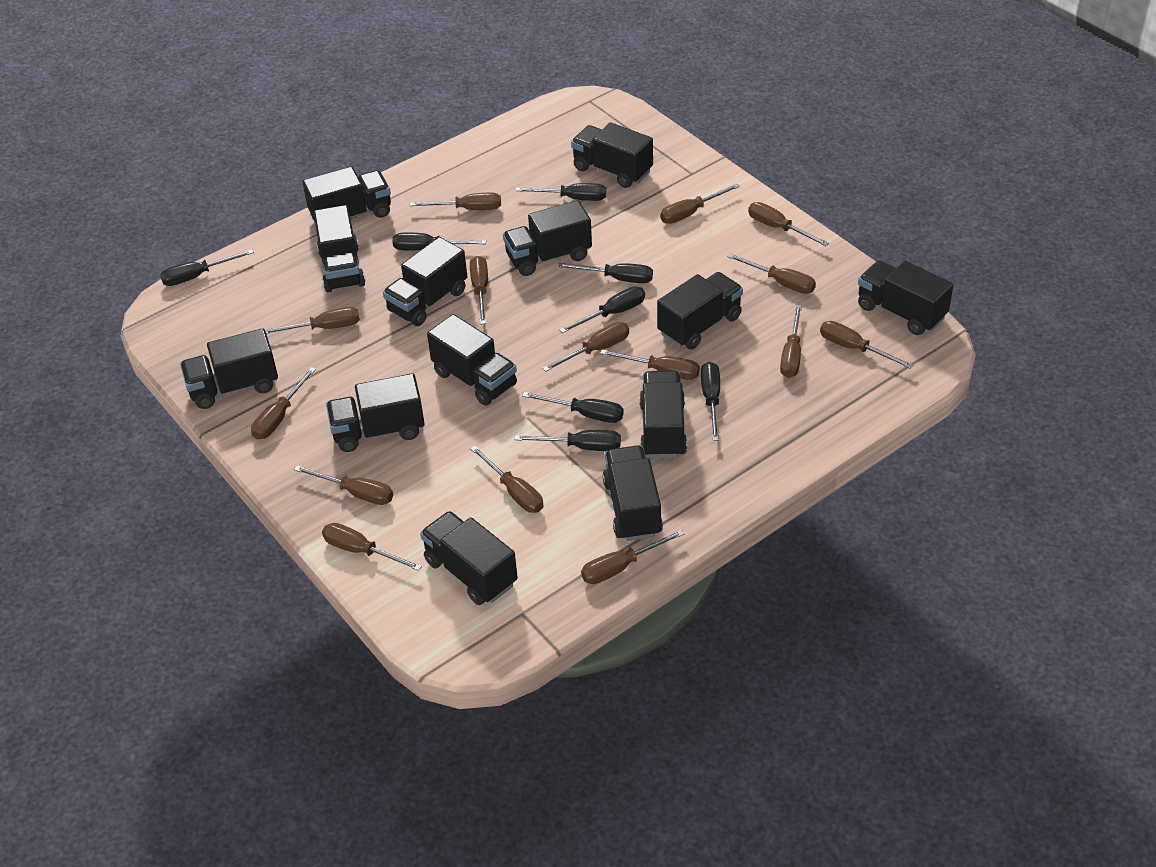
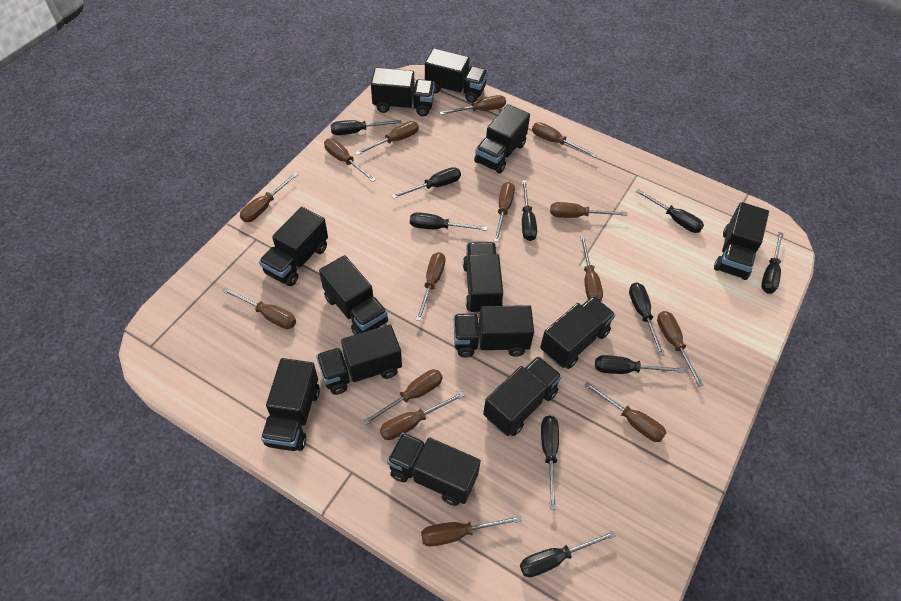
black screwdriver: [160,249,254,286] [393,232,486,250] [514,430,621,451] [515,183,606,201] [522,392,624,423] [558,263,653,283] [559,287,645,333] [701,362,720,441] = 8 -> [331,120,401,135] [392,167,461,199] [410,212,488,231] [520,531,616,577] [522,180,537,241] [541,416,559,510] [595,355,684,374] [629,282,665,356] [635,189,704,233] [761,232,784,293] = 10

